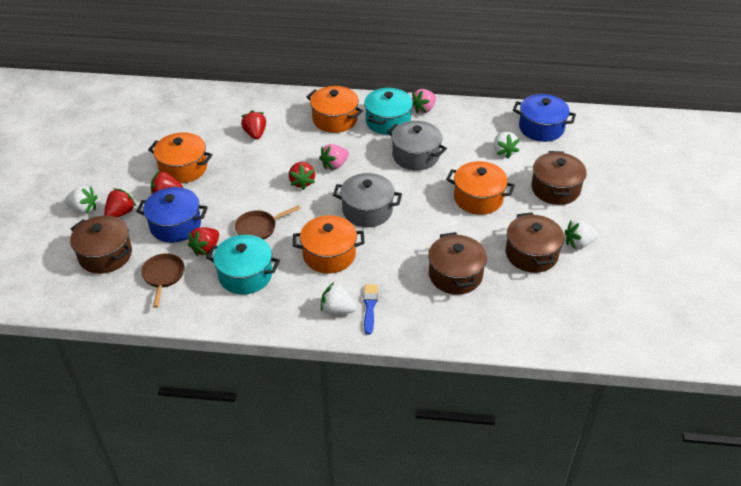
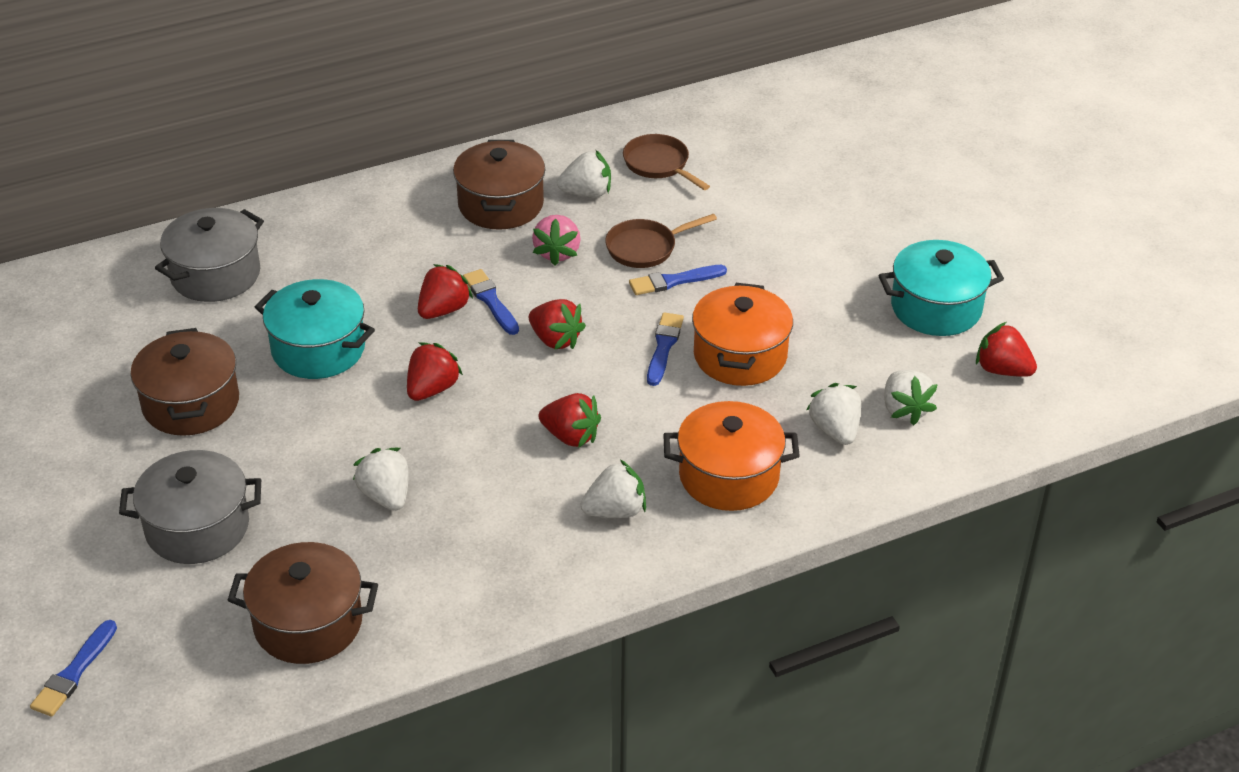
blue brush: [363,284,378,335] = 1 -> [30,620,117,716] [463,269,519,335] [629,265,727,295] [647,312,684,386] = 4
blue pot: [136,187,208,243] [513,94,576,142] = 2 -> none = 0
brown pot: [70,216,132,274] [428,232,487,295] [506,212,564,273] [531,151,587,205] = 4 -> [130,328,239,436] [228,542,378,664] [453,140,545,230] = 3
orange pot: [148,132,212,183] [293,215,365,273] [306,86,363,133] [446,161,515,215] = 4 -> [663,401,800,511] [692,283,793,386] = 2
pink strawberry: [319,144,349,170] [412,89,436,114] = 2 -> [532,215,581,266] = 1
white strawberry: [64,186,97,213] [321,282,357,314] [494,132,520,159] [565,220,599,249] = 4 -> [353,448,409,511] [557,150,611,197] [581,460,646,518] [807,383,861,445] [884,370,938,425] = 5

